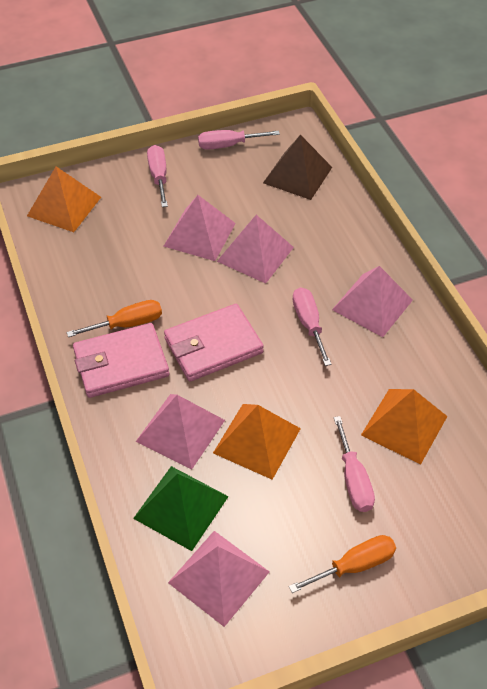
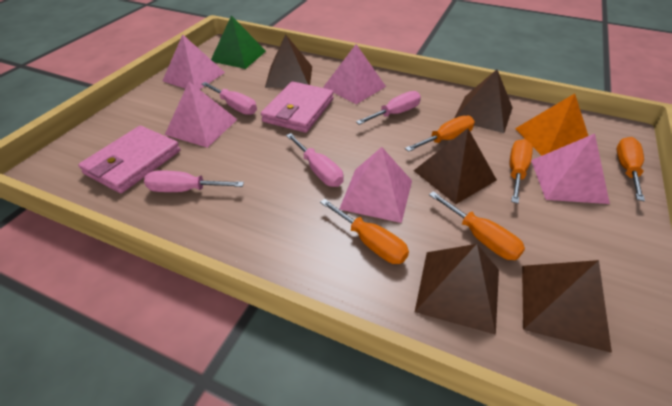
brown pyramid: [263,135,332,200] = 1 -> [265,34,312,88] [413,128,497,204] [415,244,499,335] [455,69,513,133] [522,260,612,353] = 5
orange pyramid: [27,167,101,232] [213,404,301,480] [361,389,447,465] = 3 -> [515,93,588,156] = 1
orange screwdriver: [67,300,162,337] [289,535,396,593] = 2 -> [320,199,409,264] [405,115,475,152] [429,191,525,260] [510,139,533,204] [616,137,645,201] = 5

